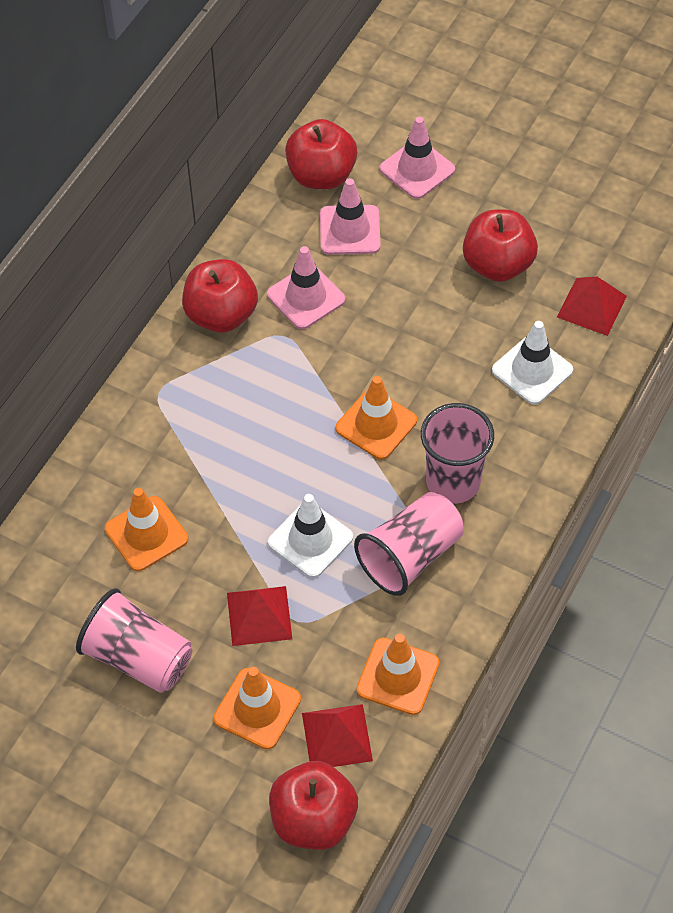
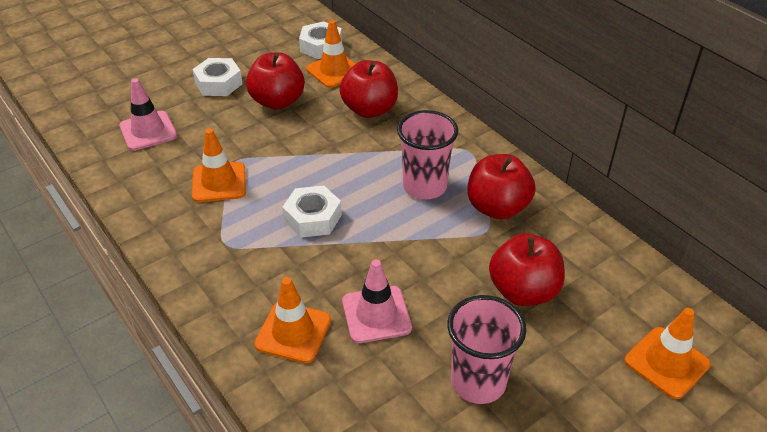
pink cup: [76,588,193,693] [354,492,464,596] [421,403,494,504] = 3 -> [397,110,458,199] [447,295,526,404] = 2
pink traffic cone: [267,246,345,329] [320,178,381,255] [380,116,455,199] = 3 -> [119,78,177,151] [342,259,412,343] = 2
red pyramid: [227,586,292,646] [302,704,373,767] [557,277,627,336] = 3 -> none = 0
white nut: none = 0 -> [192,58,243,96] [282,185,342,238] [299,21,342,59] = 3
white traffic cone: [268,494,353,578] [492,321,573,405] = 2 -> none = 0

